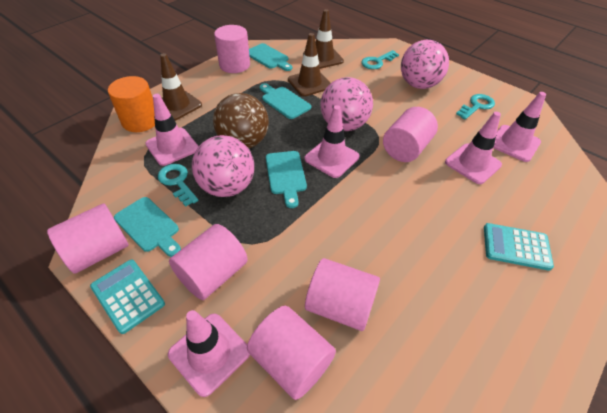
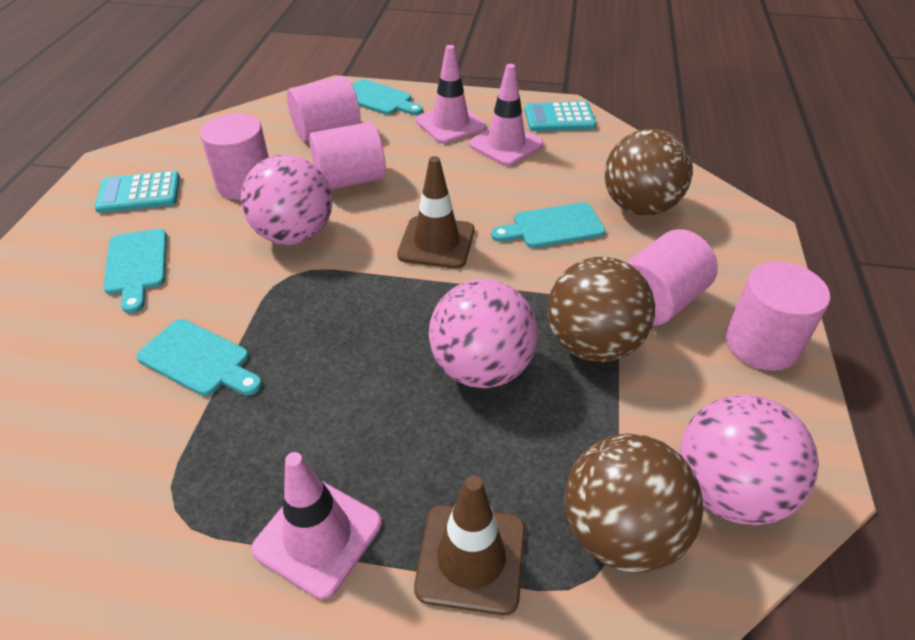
brown ball: [213,93,269,149] = 1 -> [548,257,655,362] [564,434,704,573] [604,129,693,216] = 3
brown traffic cone: [160,53,202,121] [288,33,331,96] [303,9,344,69] = 3 -> [397,156,475,269] [414,476,525,615] = 2
orange cylinder: [108,76,155,132] = 1 -> none = 0
pink cylinder: [47,204,129,274] [169,224,248,300] [214,25,250,73] [247,306,336,400] [305,258,380,331] [383,107,438,162] = 6 -> [200,114,269,200] [287,76,361,142] [309,122,386,190] [626,229,718,325] [725,262,830,371] = 5
pink traffic cone: [145,94,199,166] [168,310,250,397] [304,105,359,178] [445,112,502,184] [493,92,546,162] = 5 -> [251,452,382,599] [416,45,486,144] [469,64,544,166] = 3
turquoise key: [158,164,198,207] [361,50,399,69] [456,94,495,119] = 3 -> none = 0

